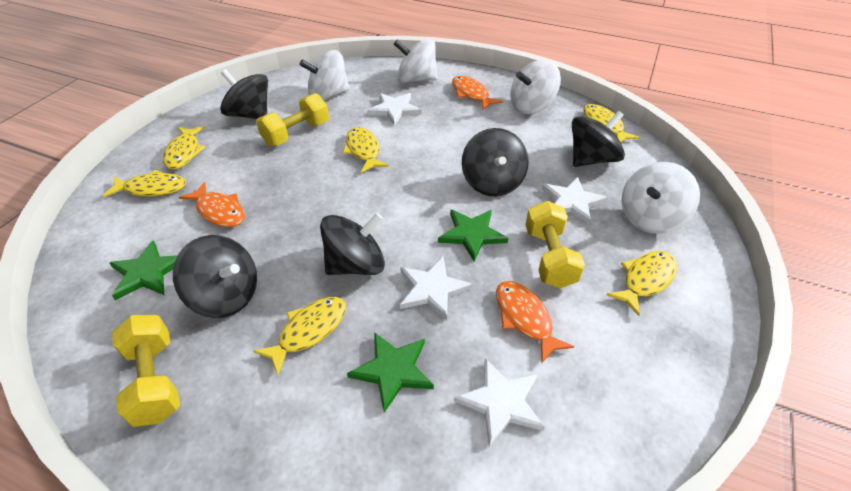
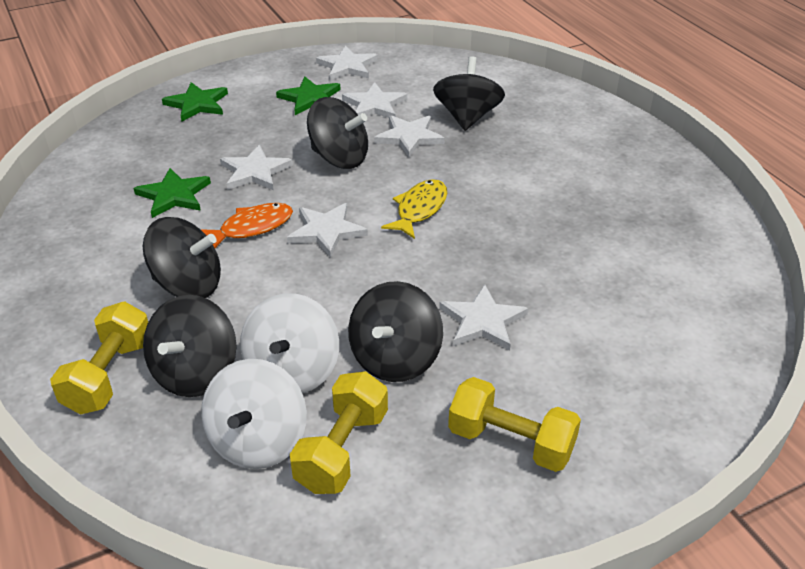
orange fish: [179,182,245,227] [452,76,503,110] [496,281,574,363] = 3 -> [201,203,293,248] = 1
white spinning top: [299,50,350,101] [394,38,438,83] [510,60,561,114] [622,162,700,234] = 4 -> [201,359,307,469] [240,293,339,394] = 2
white star: [368,93,421,126] [400,257,473,320] [454,358,545,447] [542,177,608,225] = 4 -> [220,145,293,190] [287,203,368,258] [316,46,378,80] [342,82,407,118] [374,115,445,157] [439,284,528,350] = 6
yellow fish: [103,170,186,197] [163,126,206,170] [253,297,346,375] [343,127,389,173] [583,104,640,142] [606,251,677,316] = 6 -> [381,179,447,239] = 1

